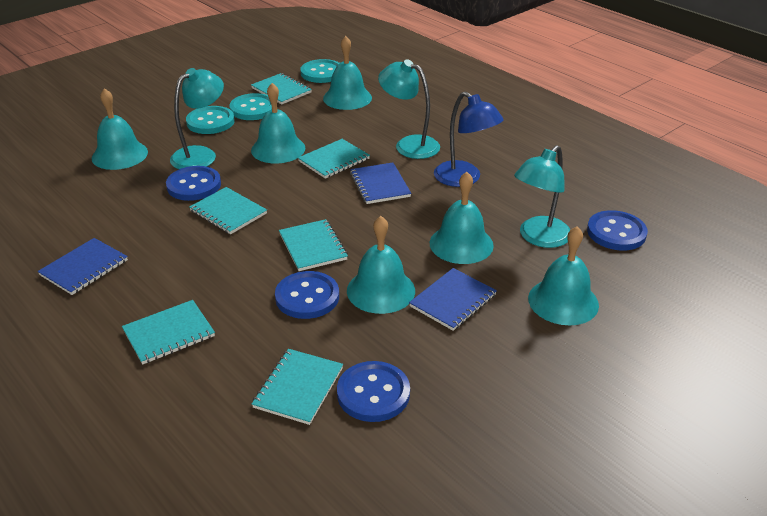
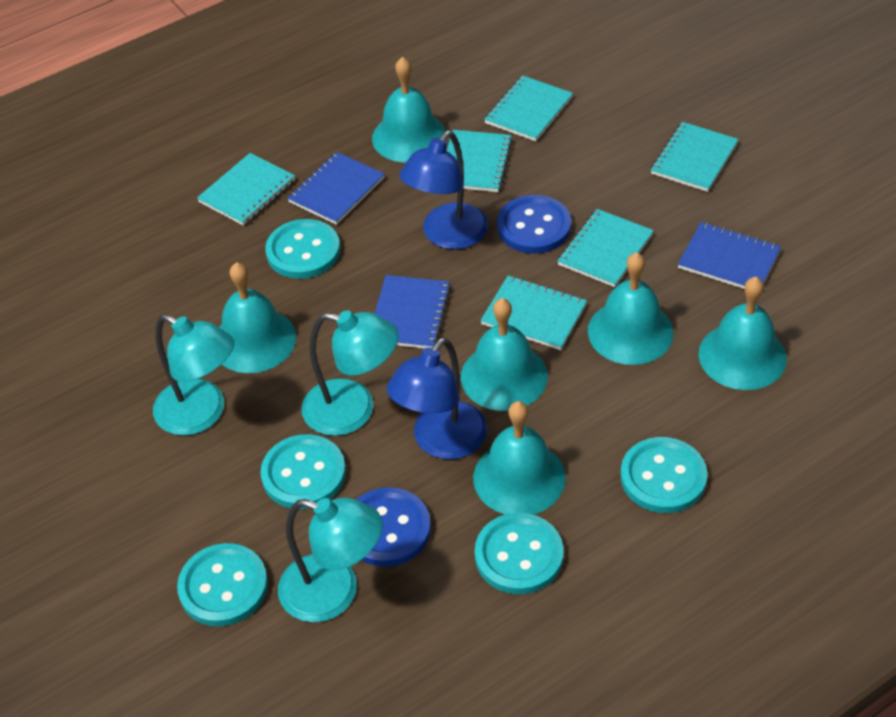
blue button: [166,166,221,201] [275,271,339,319] [337,361,410,422] [587,210,648,251] = 4 -> [356,487,431,567] [497,195,571,254] = 2
blue lamp: [434,92,504,187] = 1 -> [387,337,487,460] [399,130,488,249] = 2
turquoise button: [186,106,235,134] [229,93,272,120] [300,59,339,83] = 3 -> [177,543,268,626] [261,434,346,509] [265,219,340,279] [475,513,564,594] [620,437,707,513] = 5

